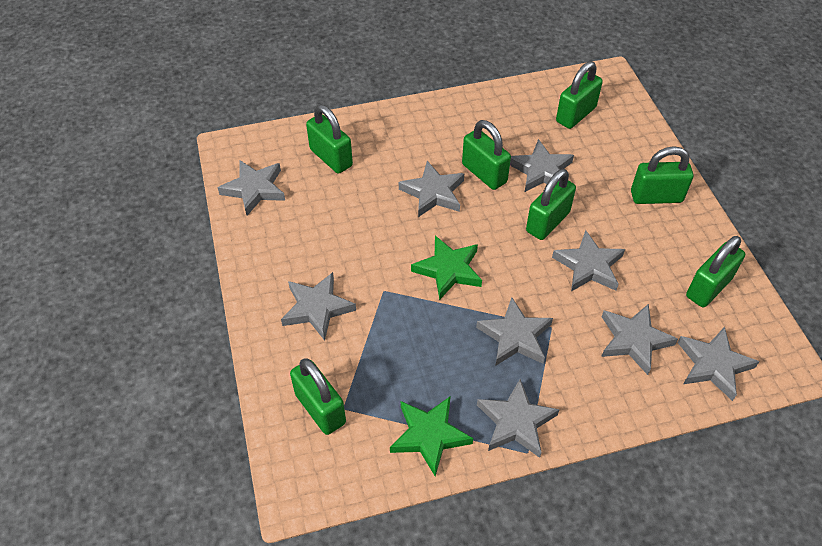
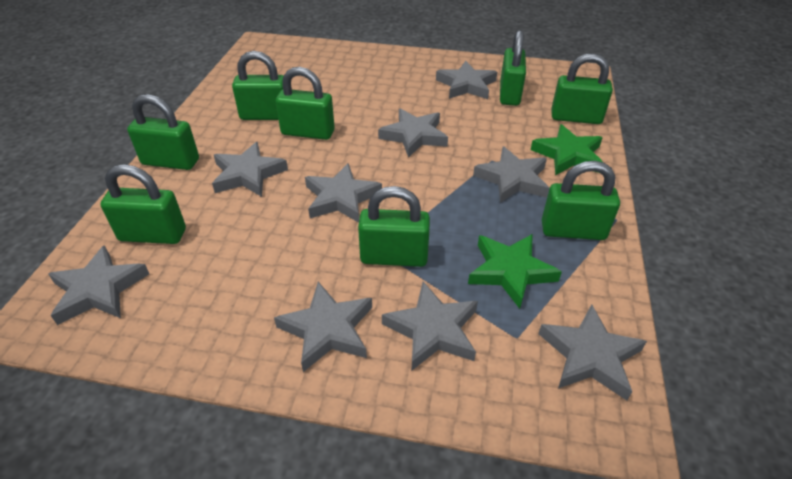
green padlock: [290,358,346,435] [306,105,353,174] [462,120,511,190] [526,169,576,240] [556,61,603,129] [631,146,693,204] [686,236,745,307] = 7 -> [100,164,186,244] [127,94,199,170] [232,51,284,120] [275,67,335,140] [358,186,430,267] [500,30,526,106] [542,161,620,240] [551,53,613,124] = 8

